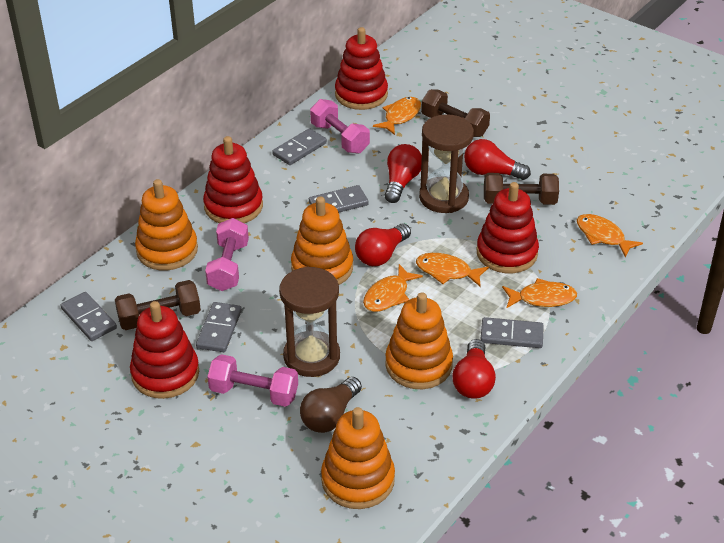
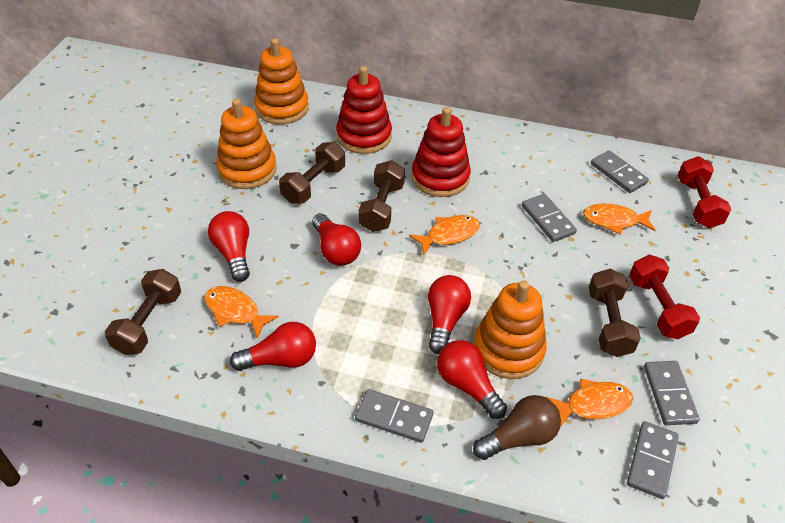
brown dumbbell: [115,280,201,330] [421,89,490,137] [484,173,559,205] = 3 -> [105,269,181,355] [279,142,345,204] [359,160,405,232] [589,268,641,357] = 4
brown hourglass: [279,267,340,377] [419,114,474,213] = 2 -> none = 0
orange fish: [363,264,423,312] [373,97,421,135] [416,253,489,287] [502,278,577,308] [577,214,643,258] = 5 -> [204,286,279,339] [409,215,480,256] [545,378,633,427] [583,204,656,234] = 4
orange stacking toy: [135,179,198,270] [291,196,353,285] [321,407,395,509] [385,292,453,389] = 4 -> [216,99,277,189] [254,38,309,124] [473,280,547,379] = 3
pink dumbbell: [205,218,249,291] [208,354,298,407] [310,99,370,154] = 3 -> none = 0
red dumbbell: none = 0 -> [629,255,700,339] [678,156,731,228] = 2
red light bulb: [355,223,411,266] [385,144,422,203] [452,339,496,399] [464,139,531,180] = 4 -> [208,211,250,282] [230,322,316,371] [312,213,361,266] [428,275,471,354] [437,340,507,419] = 5
red stacking toy: [130,301,199,399] [203,136,263,223] [335,27,388,110] [477,182,539,273] = 4 -> [336,66,392,154] [412,107,471,197] = 2

